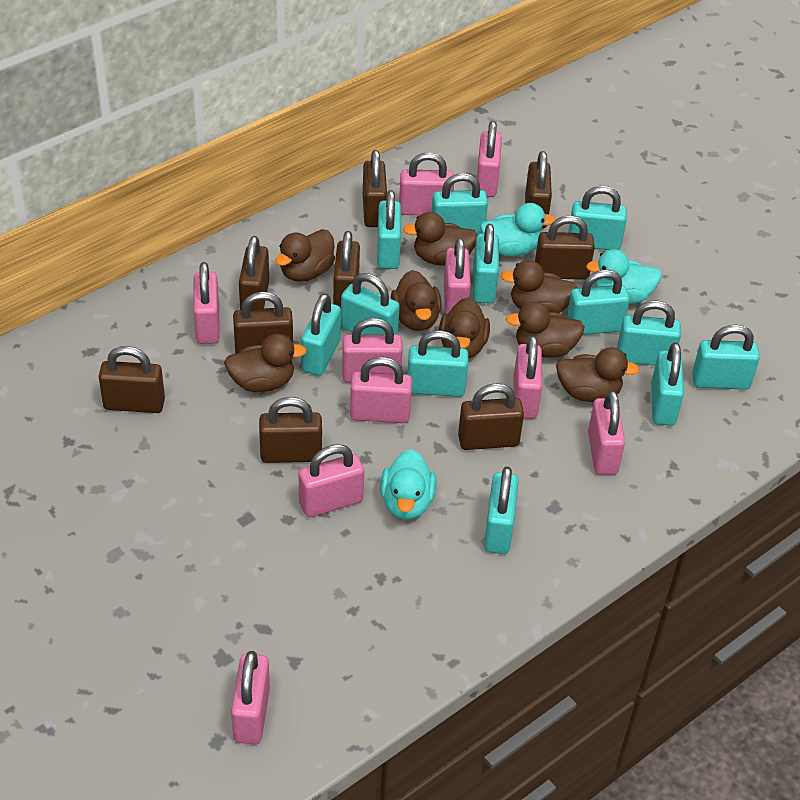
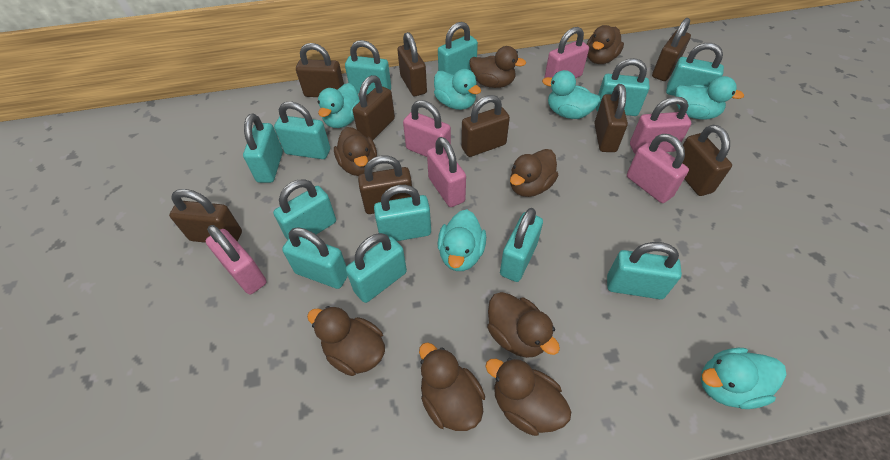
pink padlock: [194,262,220,344] [231,651,270,744] [299,444,364,517] [342,318,403,383] [350,357,412,423] [399,152,454,215] [444,238,471,315] [477,121,502,197] [513,336,542,419] [588,390,625,475] = 10 -> [206,225,267,294] [403,100,451,157] [427,137,466,207] [544,27,589,78] [627,134,689,203] [630,96,691,154] = 6
turquoise duck: [380,449,436,520] [480,203,556,257] [586,249,662,304] = 3 -> [318,83,360,128] [434,69,481,110] [438,209,486,271] [542,70,601,119] [675,76,744,120] [701,348,787,409] = 6

